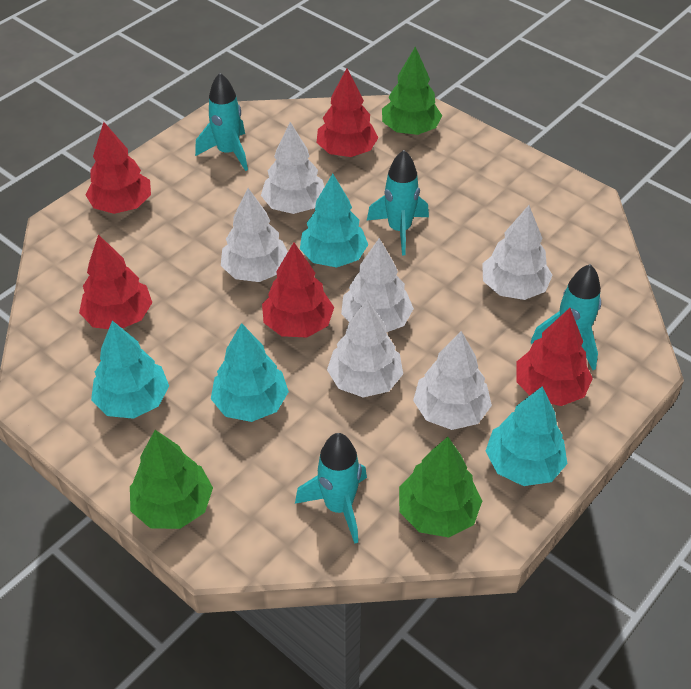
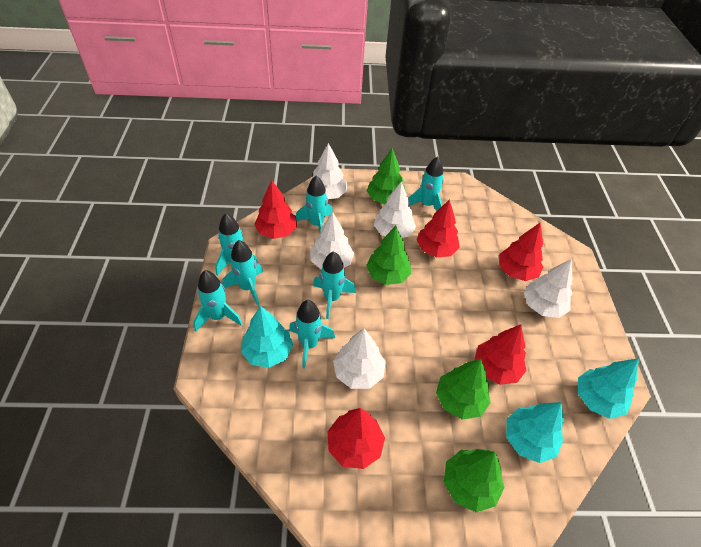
green tree: [130,430,213,529] [382,46,442,135] [399,437,482,537] = 3 -> [366,226,411,285] [367,148,405,204] [436,359,491,420] [444,449,504,512] = 4
turquoise rocket: [195,73,248,171] [295,433,367,544] [367,150,429,255] [531,264,601,370] = 4 -> [194,270,242,331] [215,213,258,276] [223,240,263,306] [289,300,335,369] [296,176,333,233] [313,251,356,319] [408,157,444,211] = 7
turquoise tree: [91,321,169,419] [211,323,289,422] [300,174,368,268] [486,387,567,486] = 4 -> [241,306,293,368] [506,402,564,463] [578,358,639,419] = 3
white tree: [221,188,288,282] [261,122,324,214] [327,300,403,397] [341,238,414,332] [413,331,492,430] [482,205,553,300] = 6 -> [308,143,347,199] [310,212,354,270] [333,328,386,389] [374,181,416,238] [524,259,572,318] = 5

